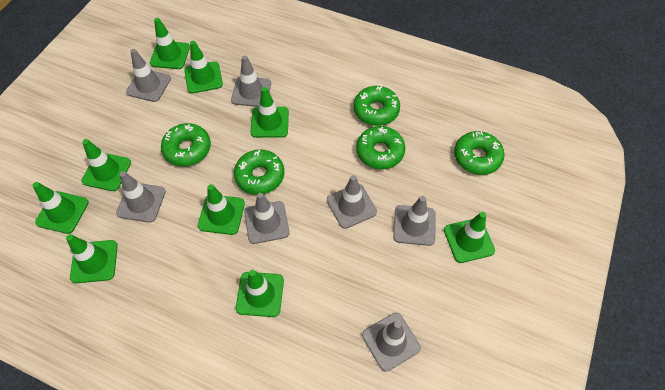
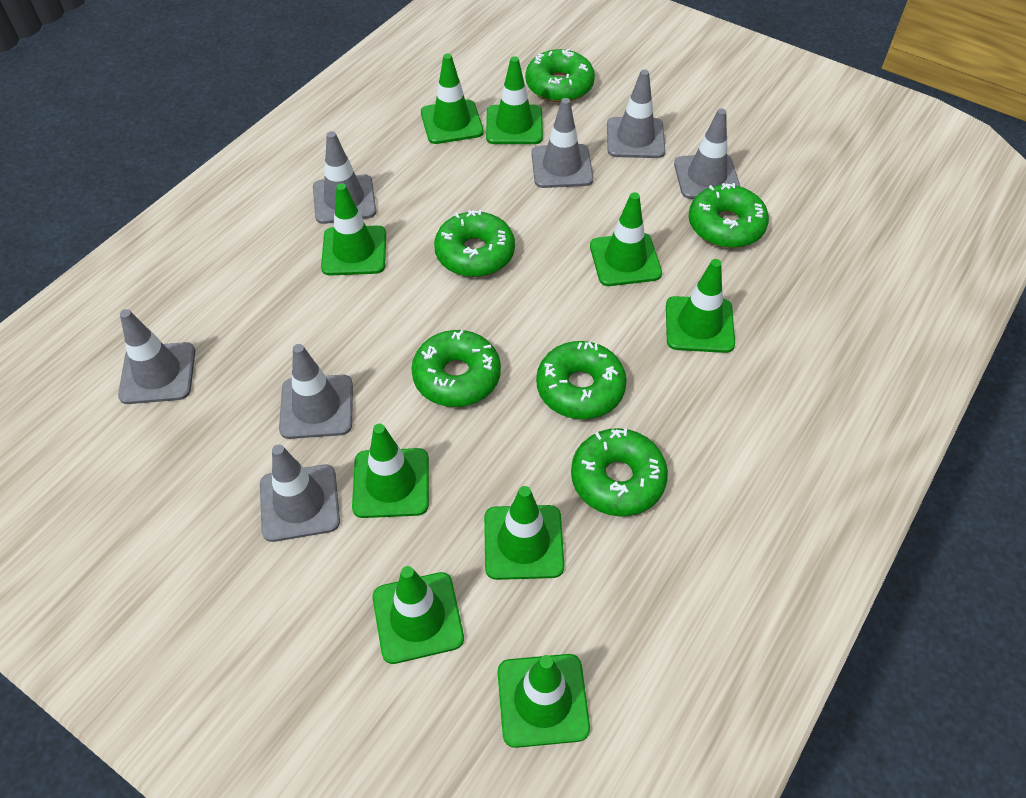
green donut: [161,123,211,166] [234,149,284,195] [353,86,400,126] [356,126,405,169] [454,131,505,175] = 5 -> [411,330,501,407] [434,210,515,277] [526,49,595,102] [536,341,627,419] [571,428,668,517] [689,183,769,248] = 6

